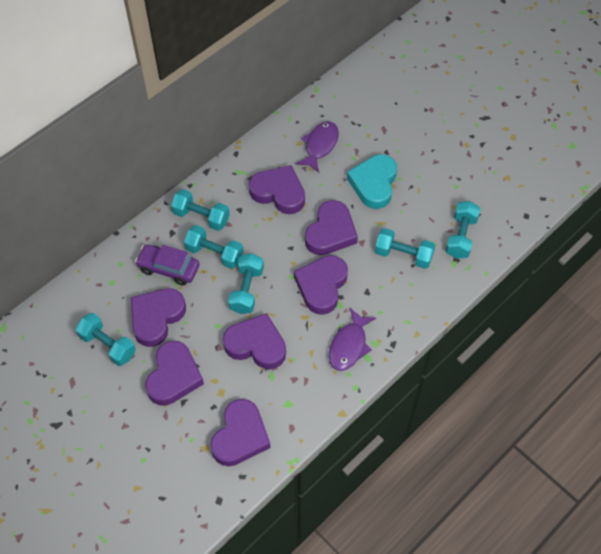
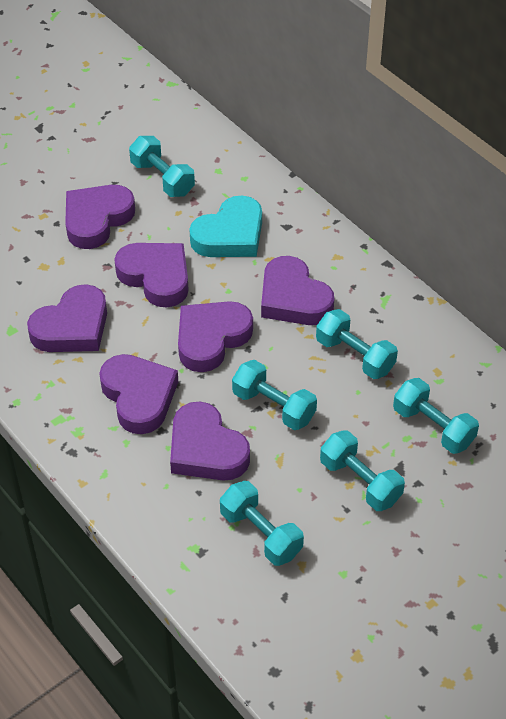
purple car: [135,245,199,286] = 1 -> none = 0
purple fish: [296,121,339,173] [329,308,376,371] = 2 -> none = 0

